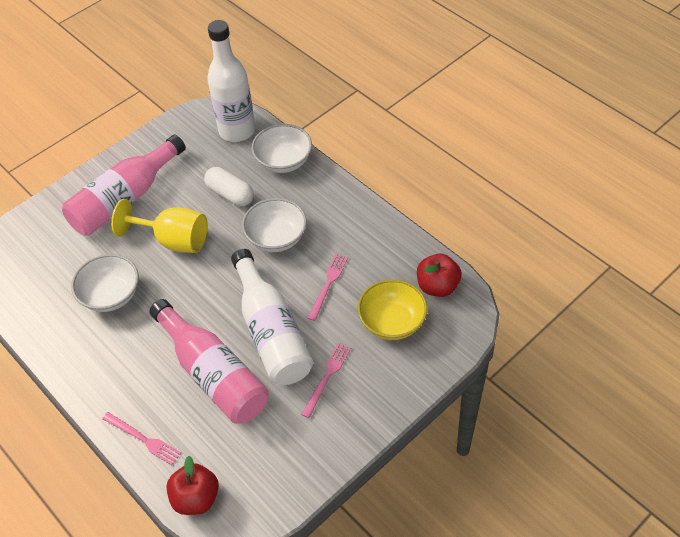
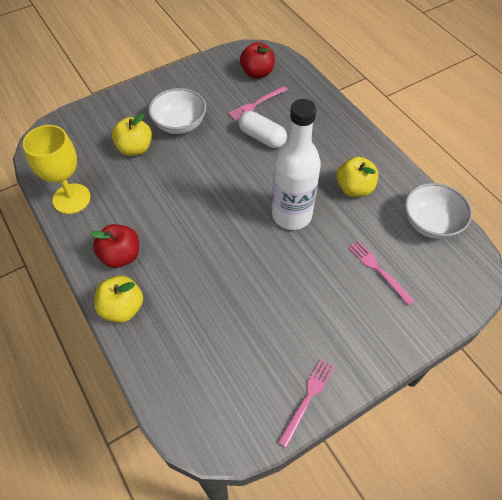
pink bottle: [62,135,186,236] [149,299,269,424] = 2 -> none = 0
white bottle: [207,20,255,142] [231,249,313,385] = 2 -> [272,99,321,230] = 1
white bowl: [71,254,139,312] [242,198,307,252] [252,124,312,173] = 3 -> [148,88,206,134] [405,183,472,239] = 2
yellow apple: none = 0 -> [94,276,143,323] [112,114,152,156] [337,157,378,197] = 3
yellow bowl: [358,279,428,340] = 1 -> none = 0

